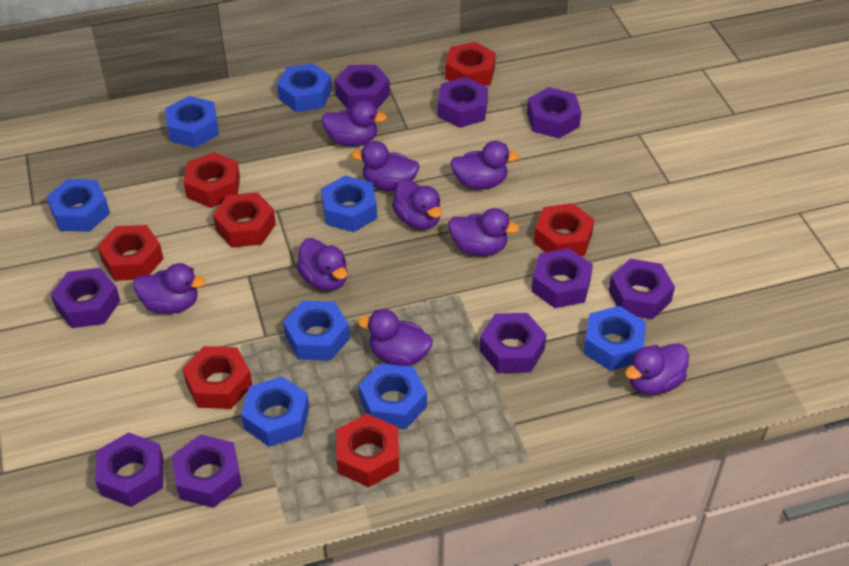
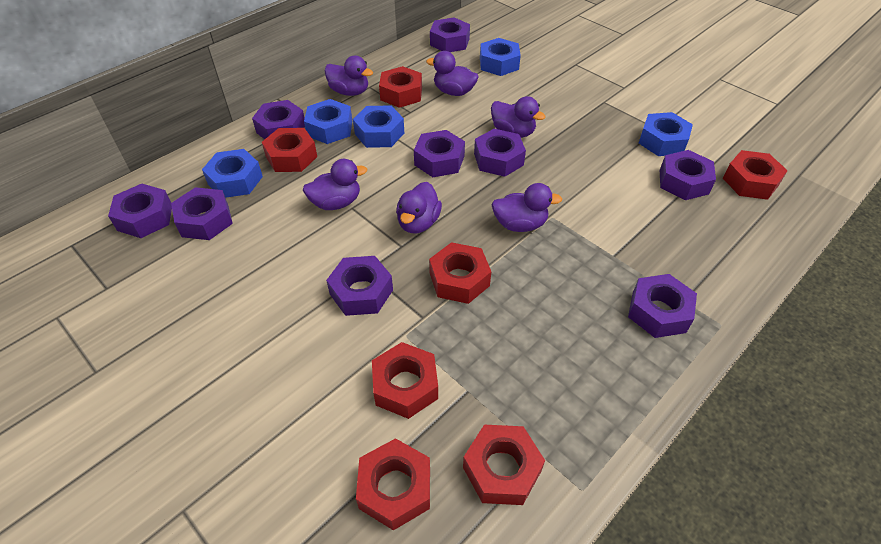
blue nut: [46,179,110,232] [165,96,219,148] [241,376,309,447] [277,63,332,112] [283,301,350,361] [321,175,377,232] [359,364,427,429] [583,306,646,371] = 8 -> [202,149,263,198] [304,99,352,144] [353,105,404,148] [480,38,521,76] [639,112,693,156] = 5
purple duck: [133,263,206,314] [296,238,347,291] [322,100,387,146] [351,141,419,191] [358,309,433,366] [392,179,442,230] [449,208,519,256] [450,141,519,190] [625,343,689,395] = 9 -> [303,159,367,210] [325,56,373,96] [396,182,442,234] [426,51,479,96] [491,96,546,138] [492,183,562,232] = 6

